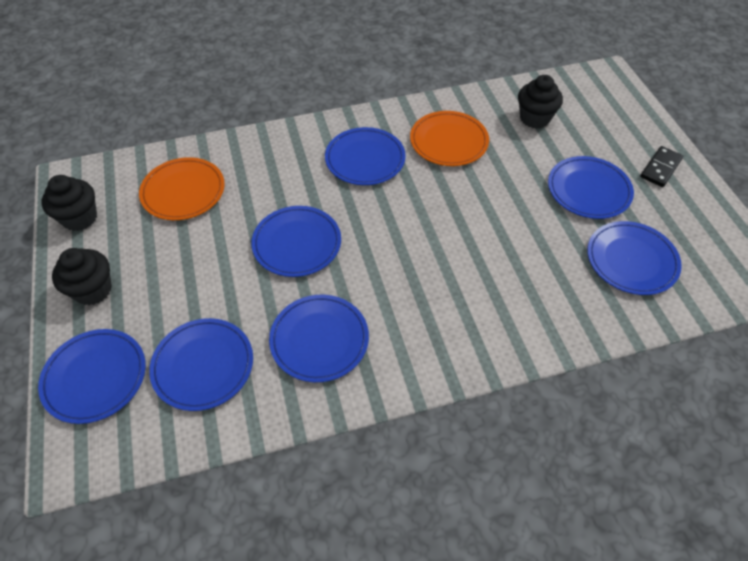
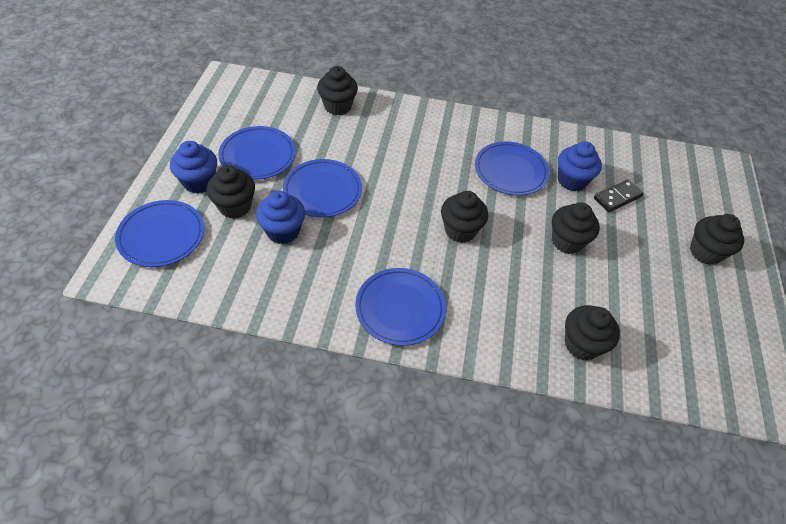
black cupcake: [42,175,97,231] [52,248,112,305] [518,75,563,129] = 3 -> [207,165,255,219] [317,66,358,115] [441,191,488,243] [552,202,600,254] [565,305,620,360] [690,214,744,265] = 6
blue cupcake: none = 0 -> [170,141,217,194] [256,191,305,244] [558,141,602,191] = 3
blue plate: [38,329,146,424] [149,318,253,411] [251,206,341,277] [269,295,369,382] [325,127,406,185] [548,156,634,219] [587,221,682,295] = 7 -> [115,200,204,267] [218,126,296,180] [283,159,362,218] [355,268,446,346] [475,141,549,196] = 5
orange plate: [139,157,225,220] [410,111,489,166] = 2 -> none = 0

